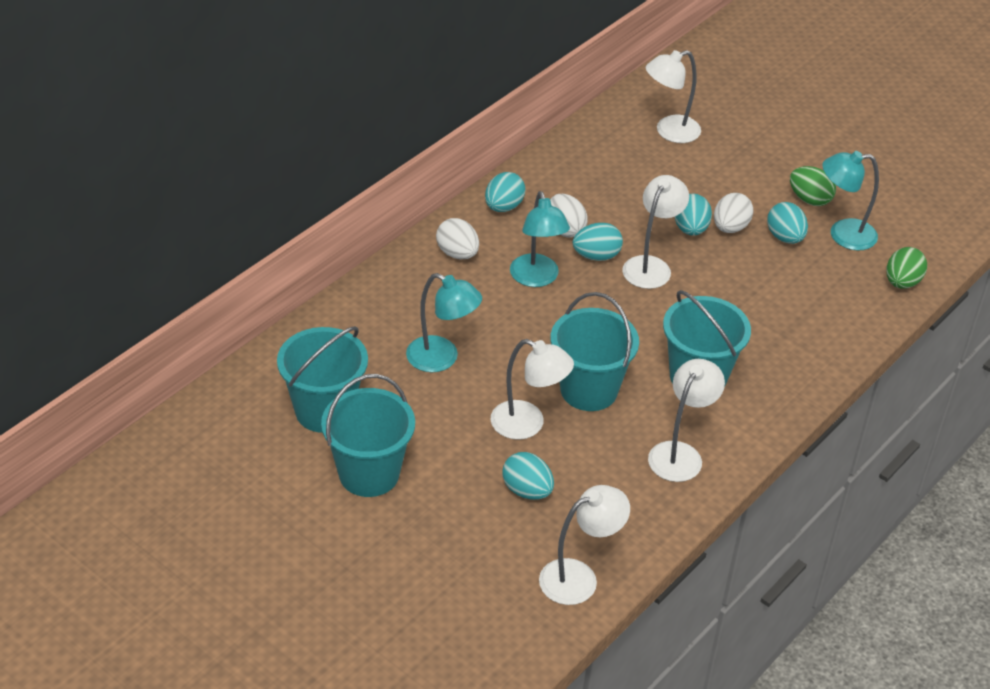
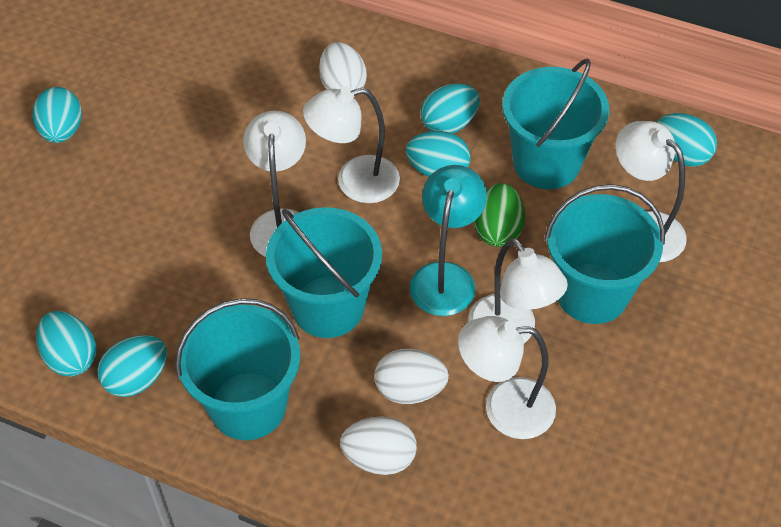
green egg: [790,166,836,206] [886,247,927,289] = 2 -> [474,183,525,247] = 1
turquoise egg: [485,172,525,212] [503,452,554,500] [573,223,623,261] [675,194,712,236] [767,202,808,244] = 5 -> [32,87,82,143] [36,311,96,376] [97,335,167,397] [406,131,471,177] [421,84,480,133] [657,113,717,167] = 6
turquoise lamp: [406,273,482,372] [510,191,570,287] [822,151,879,251] = 3 -> [410,165,487,316] = 1

